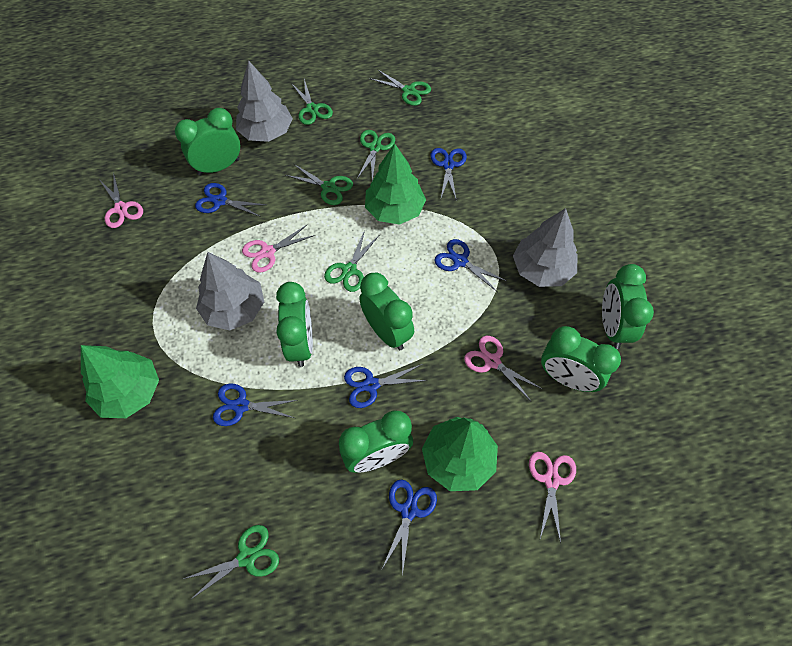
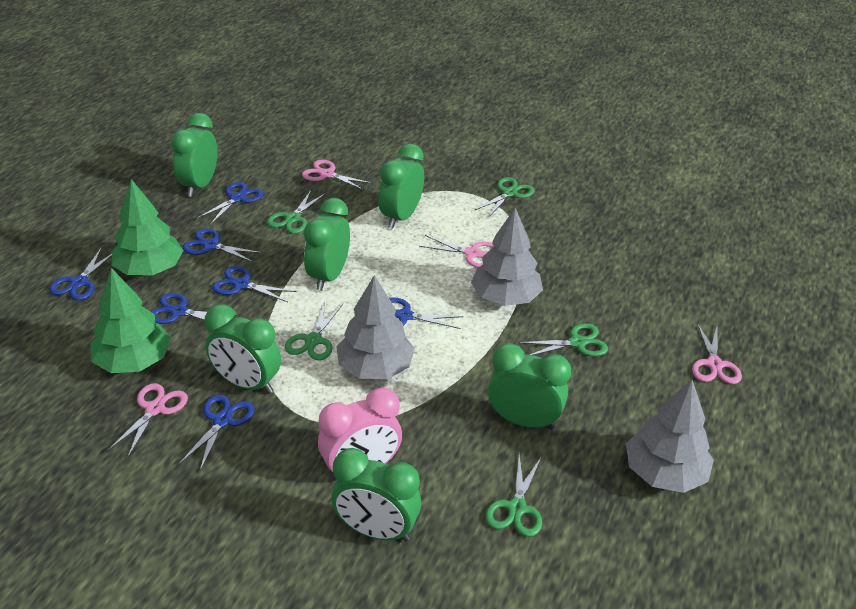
blue scissors: [195,183,266,217] [213,383,298,426] [344,364,427,408] [382,479,437,576] [430,148,467,201] [434,239,507,292] = 6 -> [49,249,112,300] [151,293,237,324] [179,394,255,471] [182,228,263,263] [197,182,263,225] [212,266,297,302] [389,297,464,329] = 7
green scissors: [183,525,279,600] [285,164,353,205] [291,79,333,125] [324,230,379,292] [357,130,395,181] [370,70,431,106] = 6 -> [267,191,326,234] [285,302,343,361] [474,177,534,218] [485,455,542,537] [518,323,608,356] = 5
green tree: [81,345,159,418] [365,144,426,224] [422,417,498,491] = 3 -> [90,268,171,373] [111,179,184,275] = 2
pink clock: none = 0 -> [318,387,402,481] = 1

